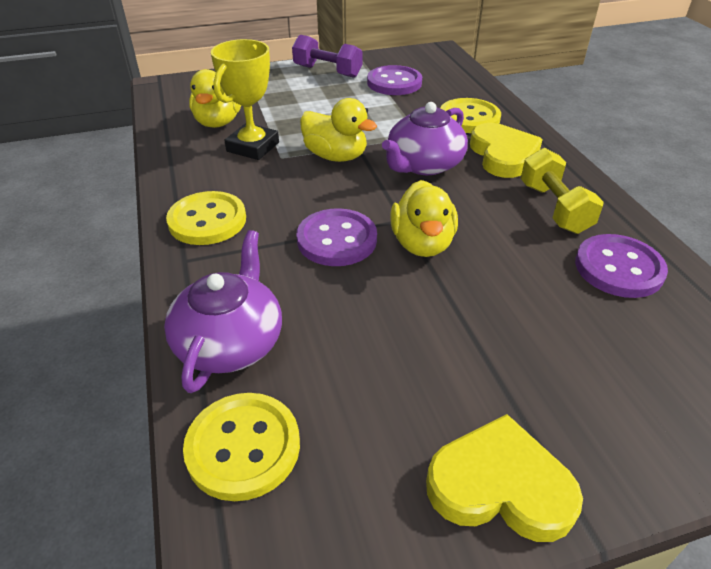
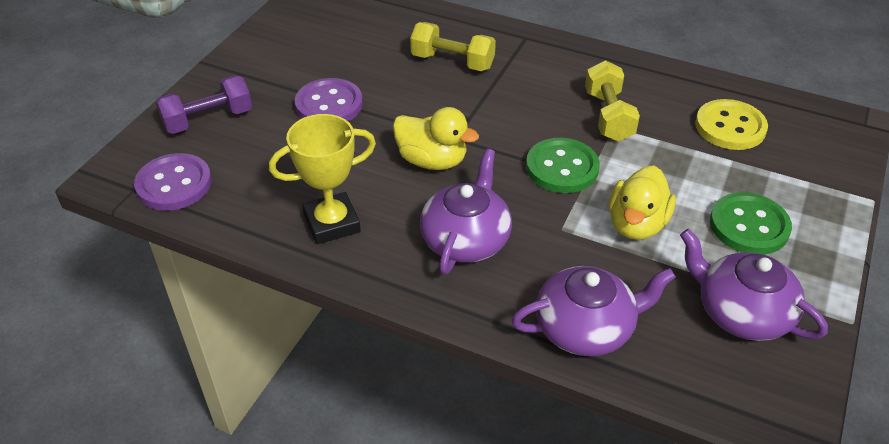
green button: none = 0 -> [526,138,600,193] [710,192,792,255] = 2
purple button: [297,208,377,266] [367,65,422,95] [575,234,668,298] = 3 -> [134,153,212,211] [295,78,363,121] = 2
purple teapot: [164,230,282,393] [382,102,468,175] = 2 -> [420,149,512,275] [512,266,676,356] [680,229,828,341] = 3
yellow button: [166,191,246,245] [183,393,300,501] [440,98,501,133] = 3 -> [695,99,768,150] = 1
yellow duck: [189,69,241,128] [300,98,377,162] [390,180,458,257] = 3 -> [393,107,479,170] [609,165,676,240] = 2
yellow dumbbell: [521,148,604,234] = 1 -> [410,22,496,71] [585,60,640,142] = 2
yellow heart: [426,414,583,542] [470,123,543,178] = 2 -> none = 0

